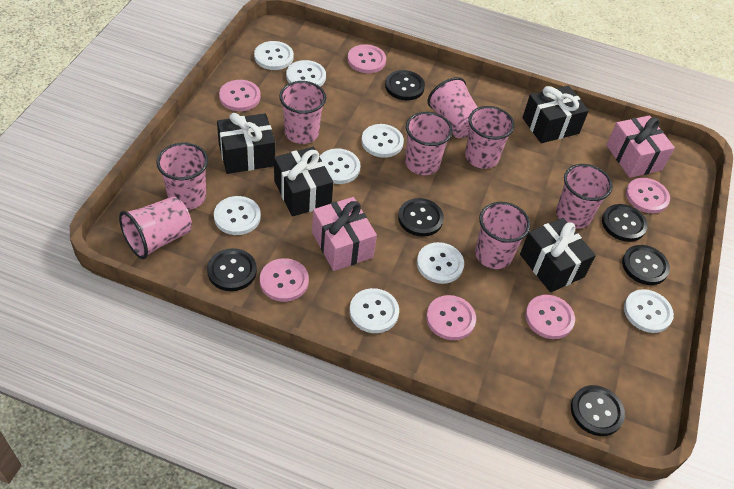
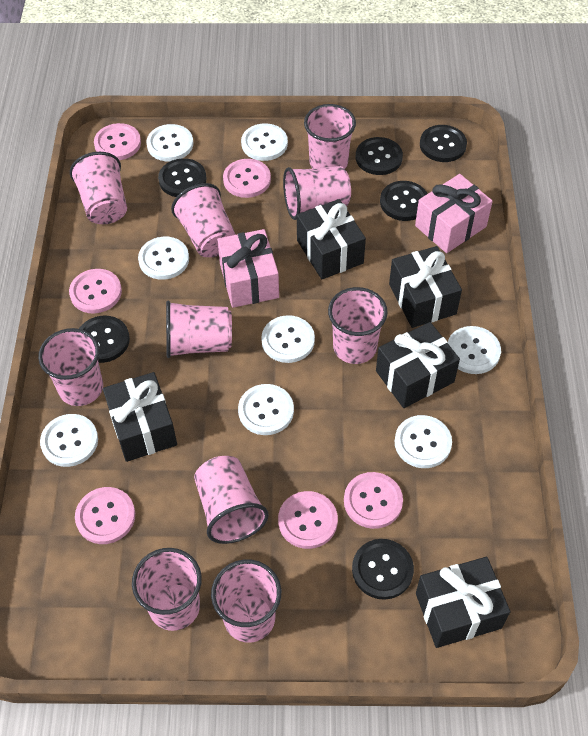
black gift: [217,113,275,174] [274,147,333,216] [520,218,596,293] [522,85,589,143] = 4 -> [103,372,177,462] [297,199,366,279] [376,322,460,408] [389,246,462,328] [416,557,510,648] = 5
pink cup: [119,196,192,259] [156,142,208,210] [279,81,326,144] [405,112,453,175] [428,77,478,138] [465,106,515,169] [475,202,530,269] [556,164,613,229] = 8 -> [38,328,103,406] [70,152,127,224] [132,548,202,631] [166,301,232,358] [171,183,236,257] [194,456,269,544] [211,559,281,643] [283,166,351,220] [304,104,356,169] [328,287,388,364] = 10

